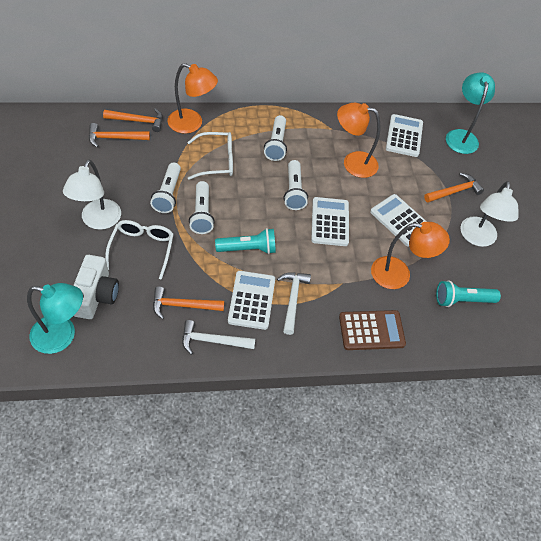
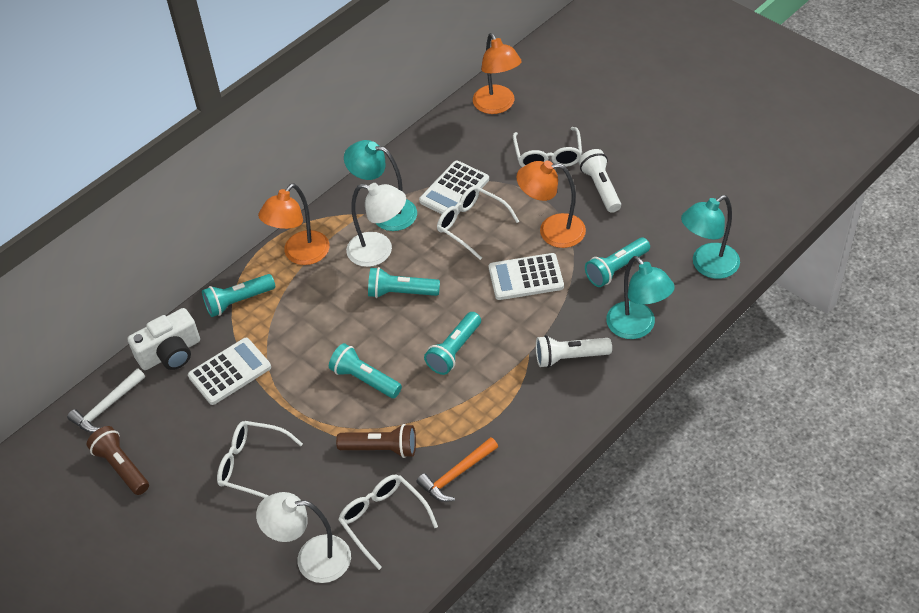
brown calculator: [339,310,406,350] = 1 -> none = 0
brown flashlight: none = 0 -> [87,426,149,495] [336,424,416,458] = 2
orange hammer: [89,123,150,148] [103,108,163,132] [153,287,224,319] [424,173,484,203] = 4 -> [416,437,498,502] = 1
turquoise flashlight: [215,228,276,254] [436,280,501,307] = 2 -> [202,274,275,317] [329,343,402,398] [368,267,440,298] [424,312,481,375] [585,237,650,287] = 5
turquoise lamp: [27,283,83,354] [446,72,495,154] = 2 -> [344,140,417,231] [606,256,675,339] [681,195,740,279] = 3
white calculator: [228,271,275,330] [311,197,349,246] [370,194,427,247] [386,114,423,157] = 4 -> [188,338,271,405] [419,161,489,214] [489,253,564,300] = 3
white flashlight: [150,162,181,213] [189,181,215,234] [264,115,287,161] [284,160,308,210] = 4 -> [536,335,612,368] [578,149,621,213] = 2
white glasses: [105,220,174,279] [188,132,233,180] = 2 -> [217,421,303,498] [338,475,438,570] [437,186,520,260] [513,127,582,167] = 4
white hammer: [182,320,255,355] [277,273,311,335] = 2 -> [67,368,145,433] = 1

